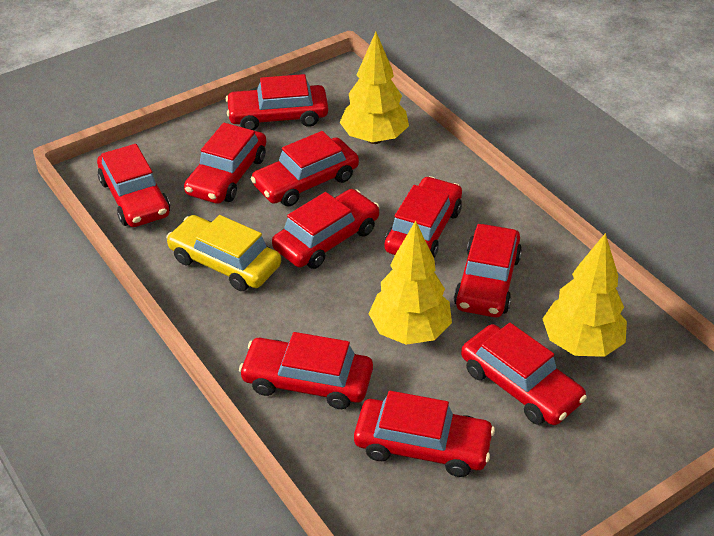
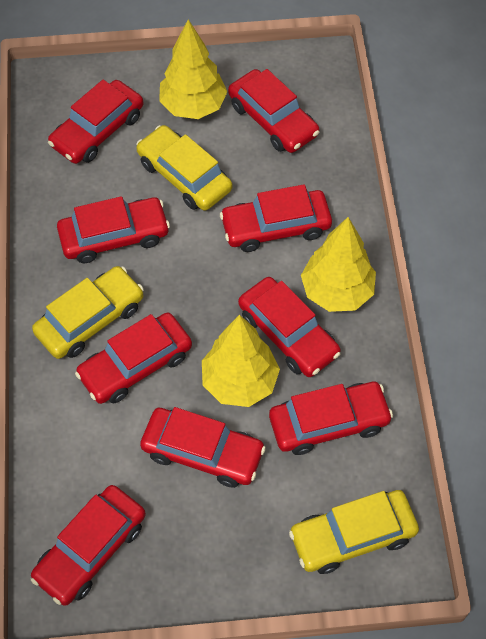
red car: [97,144,170,227] [184,123,266,204] [226,74,328,130] [239,332,373,409] [251,131,359,207] [272,189,380,269] [354,391,495,477] [385,176,462,258] [454,224,522,317] [461,323,587,425] = 10 -> [31,485,146,606] [48,80,143,164] [57,196,170,263] [75,313,192,404] [140,407,266,488] [220,184,332,252] [228,69,319,153] [238,277,341,377] [269,382,393,455] = 9
yellow car: [166,215,281,291] = 1 -> [32,266,144,359] [136,125,232,211] [289,490,419,574] = 3

